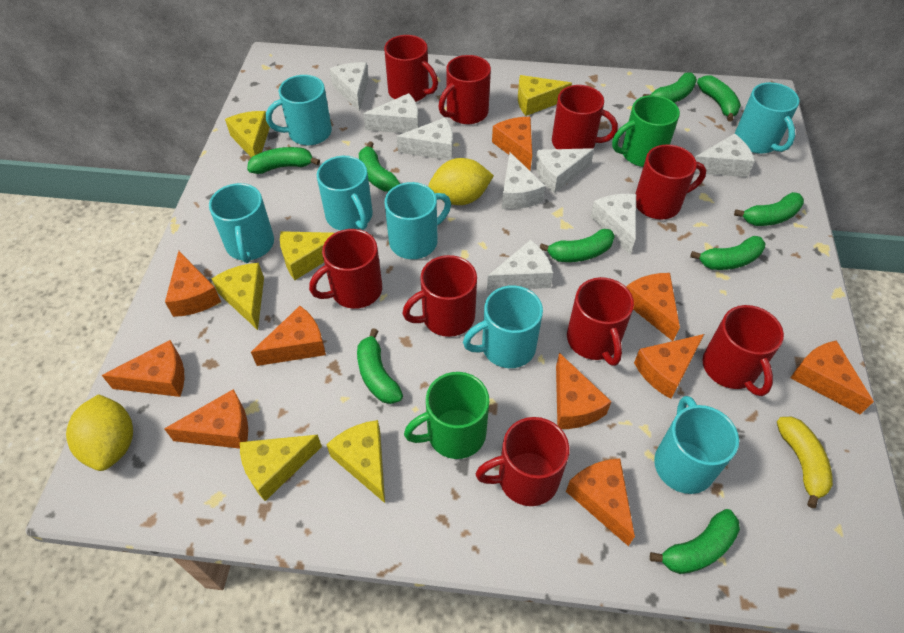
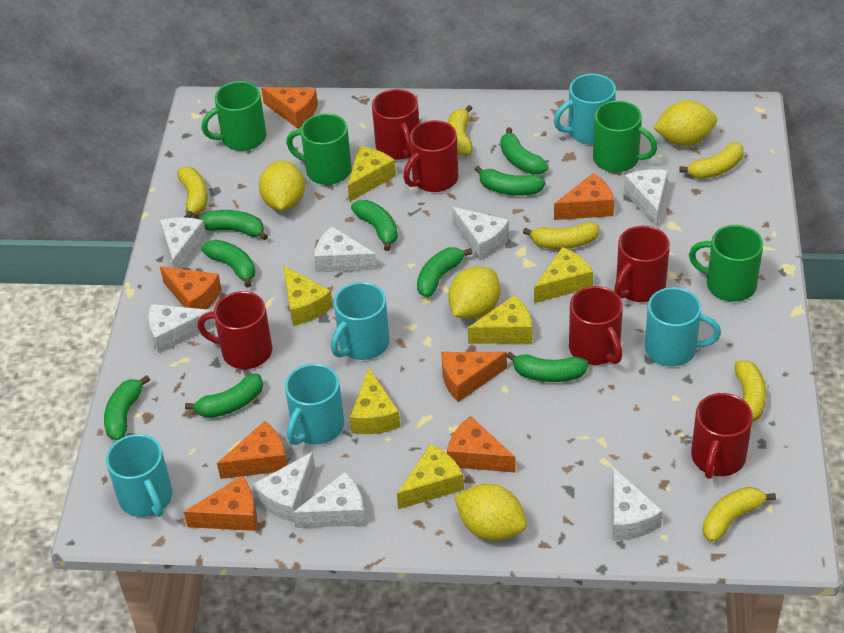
green mug: [404,372,489,459] [612,95,680,167] = 2 -> [202,81,266,151] [286,113,352,185] [593,100,657,172] [689,225,764,302] = 4
orange cheese: [102,340,185,397] [164,389,248,449] [165,251,221,317] [251,306,326,366] [492,117,532,170] [556,353,612,429] [566,458,635,546] [626,273,680,341] [634,334,704,399] [791,340,874,415] = 10 -> [160,266,222,309] [184,476,257,531] [217,421,287,479] [261,87,318,129] [441,352,507,402] [447,416,516,473] [554,173,614,220] = 7
red mug: [309,229,382,309] [384,35,438,102] [402,255,477,337] [438,55,491,124] [476,417,569,506] [552,85,618,149] [567,277,634,366] [635,144,706,219] [702,305,784,396] = 9 -> [198,291,272,369] [372,89,419,160] [403,120,458,192] [569,286,623,365] [614,226,670,302] [691,393,753,479] = 6
turquoise mug: [209,183,274,263] [266,75,332,145] [317,156,373,230] [385,182,451,259] [463,285,543,368] [654,396,739,494] [735,82,799,154] = 7 -> [106,434,173,517] [285,363,344,445] [331,282,390,360] [554,74,616,144] [645,287,721,367] = 5
yellow banana: [777,417,833,508] = 1 -> [177,167,207,218] [448,105,473,156] [523,222,599,249] [679,142,744,179] [703,487,776,542] [735,360,766,422] = 6
yellow lemon: [66,394,133,471] [429,158,494,205] = 2 -> [259,161,305,211] [448,266,500,319] [454,484,527,541] [653,101,717,146] = 4

